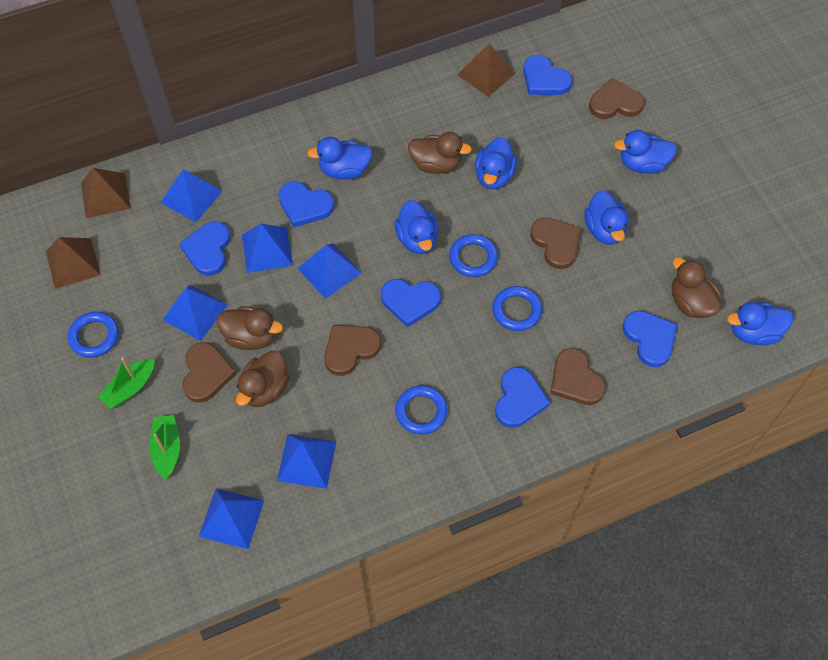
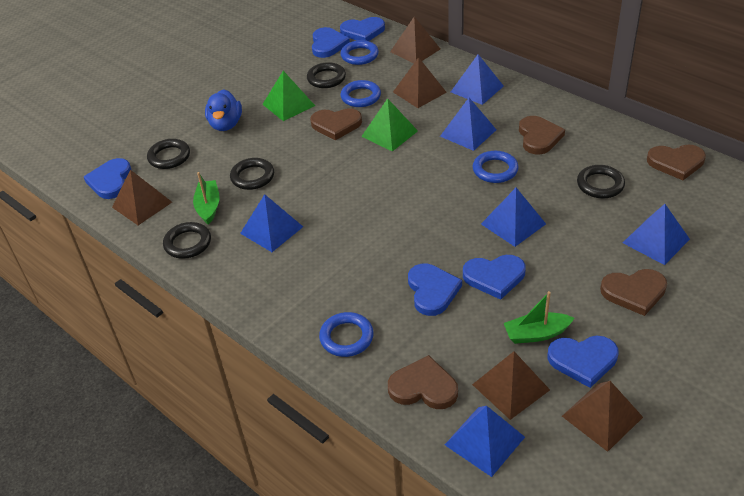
black ring: none = 0 -> [147,139,190,169] [163,222,211,259] [230,158,274,190] [307,62,346,88] [577,165,625,199] = 5
blue duck: [307,137,372,179] [395,200,439,254] [475,137,517,189] [584,190,628,245] [614,130,677,174] [727,302,793,345] = 6 -> [205,89,242,131] = 1
brown duck: [217,306,283,350] [236,350,290,407] [408,132,472,174] [671,257,722,318] = 4 -> none = 0
brown pyramid: [46,237,101,289] [81,168,131,218] [458,44,516,97] = 3 -> [112,170,172,225] [390,17,440,63] [393,57,447,108] [472,351,550,420] [562,381,643,452] = 5
green pyramid: none = 0 -> [262,71,315,121] [361,98,418,152] = 2

